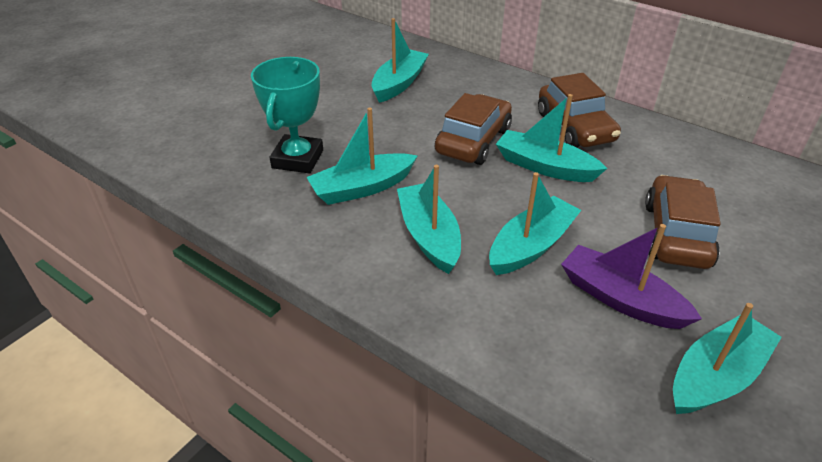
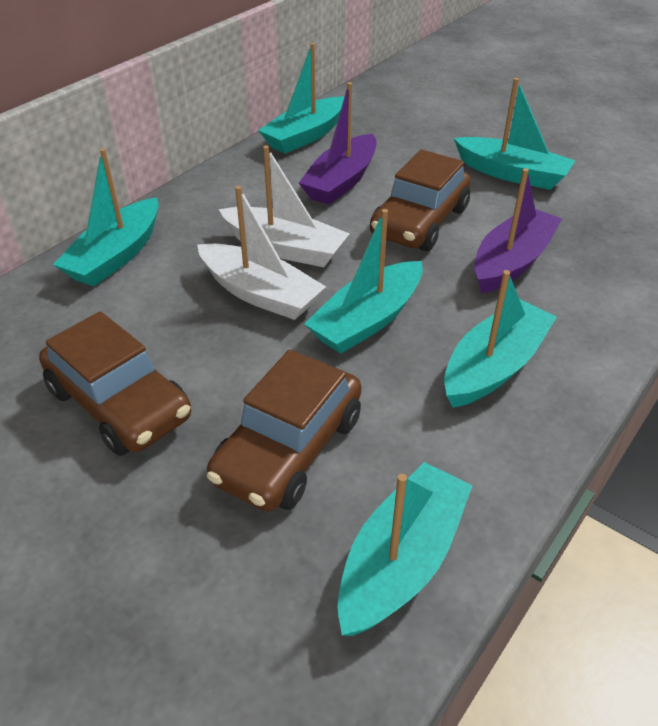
purple boat: [561,224,702,329] = 1 -> [299,82,376,205] [474,168,562,294] = 2
turquoise trophy: [251,57,323,173] = 1 -> none = 0
white boat: none = 0 -> [197,186,326,320] [219,145,350,267] = 2

